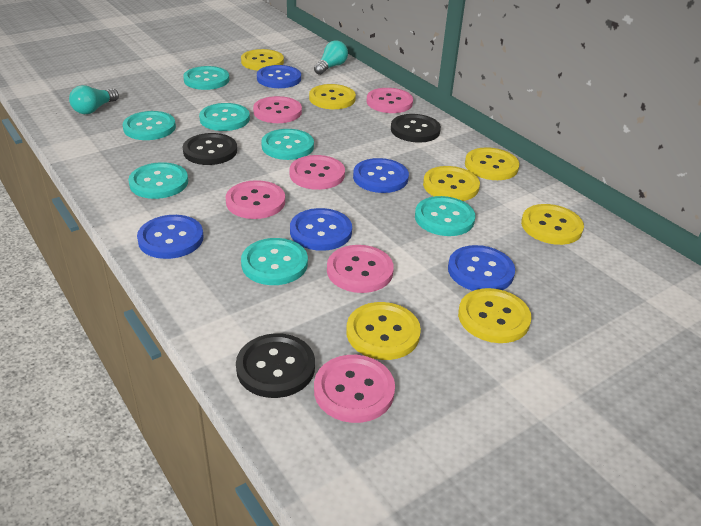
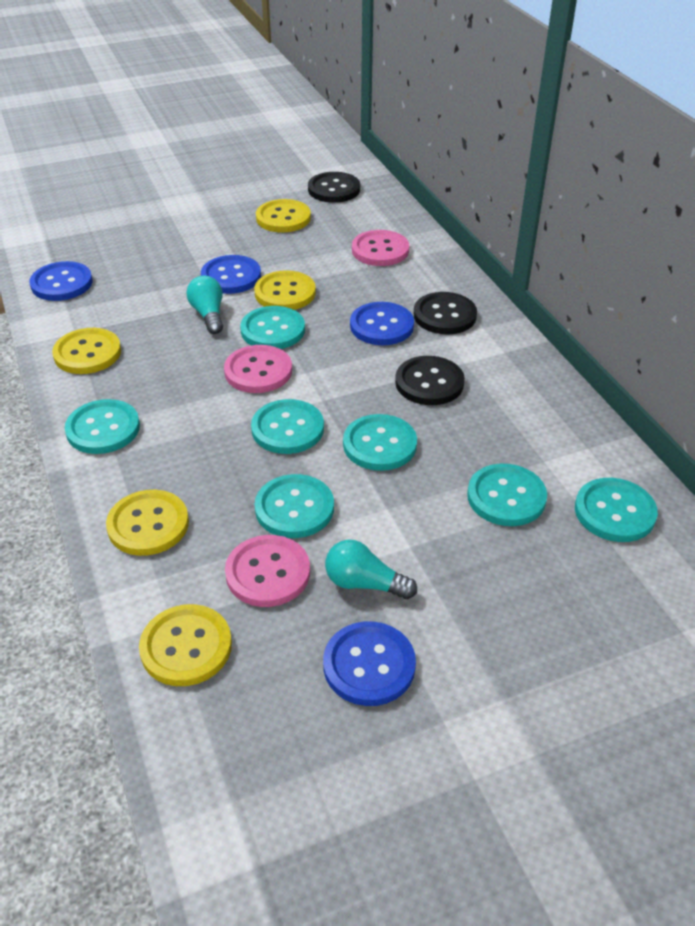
blue button: [137,215,204,259] [257,65,301,88] [290,208,352,251] [353,158,409,193] [448,245,515,291] = 5 -> [29,261,93,301] [201,255,261,294] [323,621,416,706] [350,302,414,345] = 4
pink button: [226,180,285,219] [253,96,302,123] [289,155,345,190] [314,355,395,423] [327,245,394,293] [367,88,413,113] = 6 -> [224,345,292,393] [225,535,310,607] [352,230,409,266] = 3
yellow button: [241,49,284,71] [309,84,356,109] [346,302,421,360] [423,166,480,201] [458,288,532,343] [465,147,520,180] [521,204,584,245] = 7 -> [52,328,121,374] [106,490,189,556] [139,604,232,686] [254,270,316,310] [256,199,311,233] = 5

